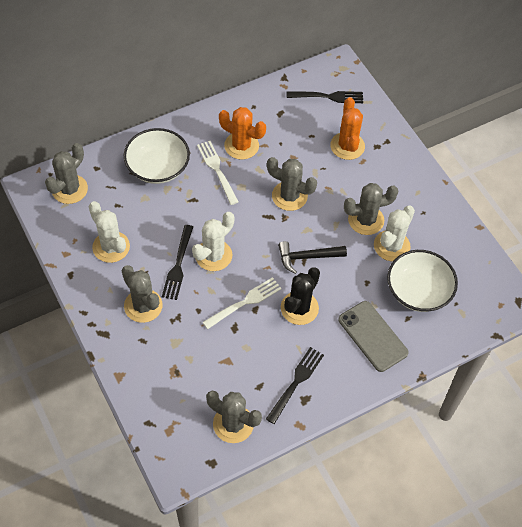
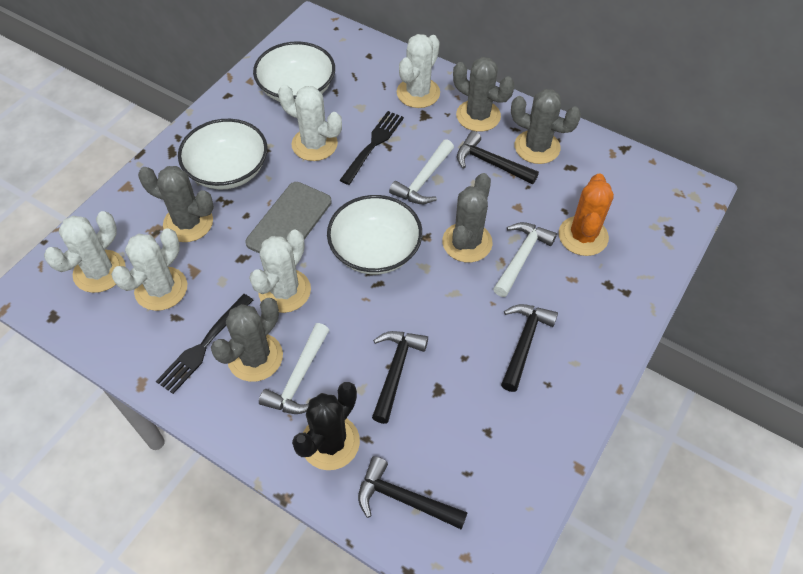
black fork: [162,225,193,300] [266,347,324,424] [287,91,363,103] = 3 -> [156,294,253,394] [340,111,404,185] = 2
black hammer: [278,241,347,274] = 1 -> [358,456,468,530] [372,331,428,424] [457,131,539,184] [501,304,558,392] = 4
orange cactus: [219,107,266,160] [330,97,365,160] = 2 -> [559,173,614,256] = 1
white bowl: [124,128,190,184] [387,250,458,312] = 2 -> [178,119,268,189] [253,41,335,102] [327,195,422,274] = 3
white cactus: [89,201,130,263] [192,212,234,271] [374,206,415,261] = 3 -> [44,211,126,293] [111,228,187,311] [249,229,311,313] [278,84,342,161] [397,34,440,108] = 5
white fork: [197,141,239,205] [203,277,282,329] = 2 -> none = 0
white hammer: none = 0 -> [259,323,329,414] [389,139,454,204] [493,222,557,297] = 3

